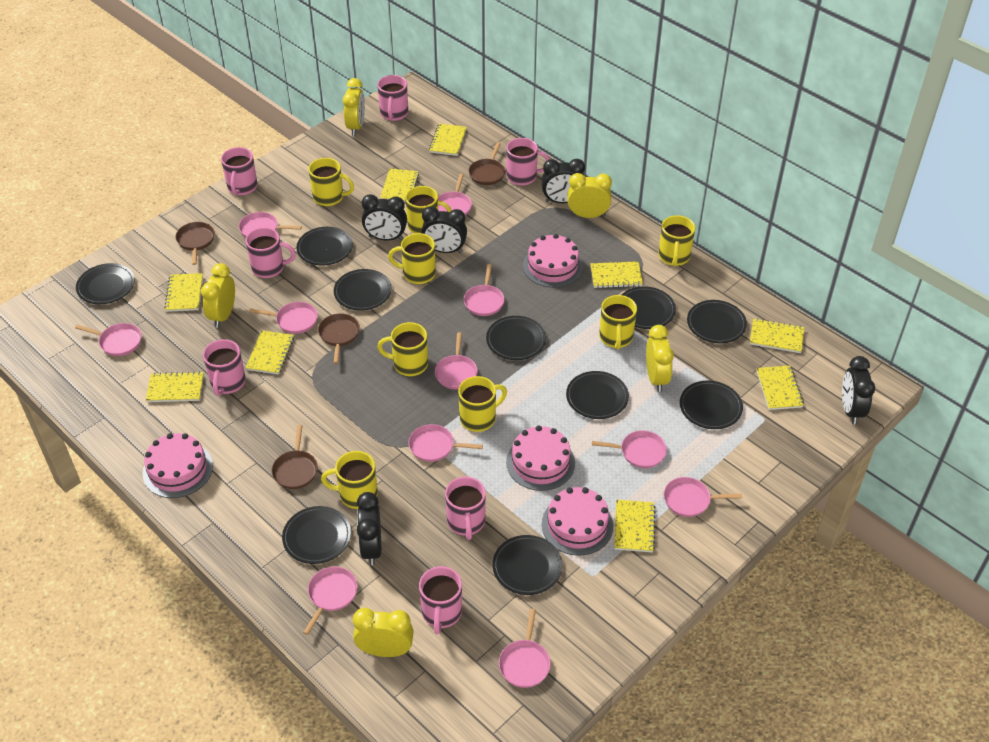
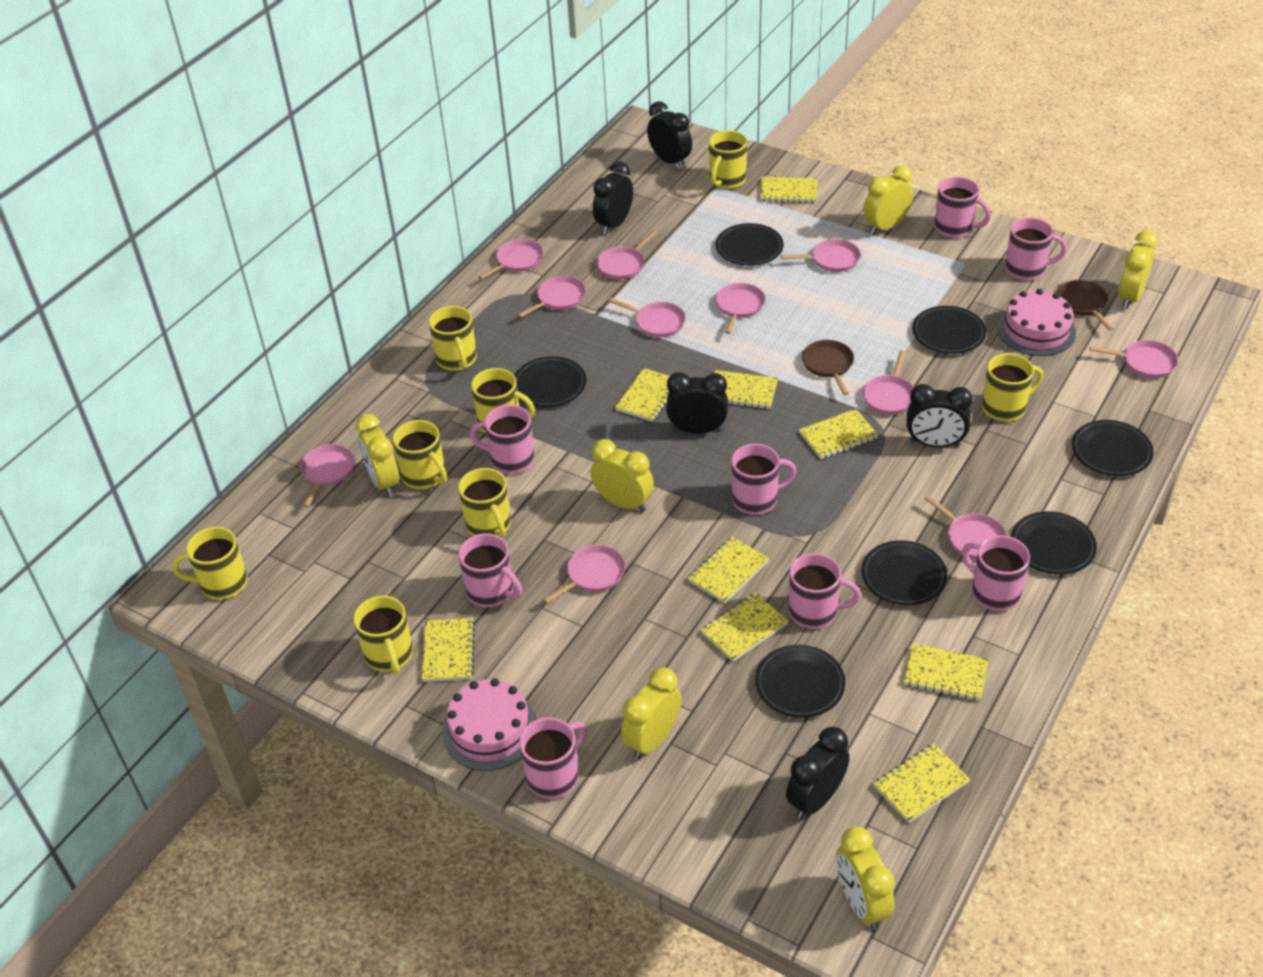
black plate: [76,263,135,304] [282,506,351,564] [296,227,353,266] [334,269,392,310] [486,316,546,360] [492,535,562,595] [566,371,629,419] [622,286,676,329] [680,381,743,429] [687,300,747,343] = 10 -> [514,356,586,407] [715,223,784,266] [755,645,845,718] [862,540,947,605] [912,306,986,354] [1011,511,1097,575] [1072,420,1154,476] = 7
brown pan: [175,222,215,265] [272,425,318,489] [318,313,360,364] [469,142,505,185] = 4 -> [802,340,854,395] [1057,280,1114,331] = 2
pink cake: [143,433,213,498] [506,425,575,491] [523,234,583,288] [542,487,613,556] = 4 -> [442,678,537,771] [997,289,1076,356] = 2
pink mug: [203,339,246,396] [221,147,258,195] [245,227,296,278] [377,75,408,121] [419,566,462,634] [445,477,486,540] [506,138,550,186] = 7 -> [458,533,522,607] [470,405,535,474] [519,717,586,799] [731,444,796,515] [788,553,861,629] [934,177,991,238] [962,535,1030,611] [1005,217,1067,281] = 8
yellow clock: [201,263,235,328] [343,78,365,136] [353,608,414,657] [567,173,612,218] [646,325,674,392] = 5 -> [356,414,399,497] [590,439,654,512] [621,667,682,759] [836,826,895,930] [863,165,913,235] [1118,231,1158,309] = 6

